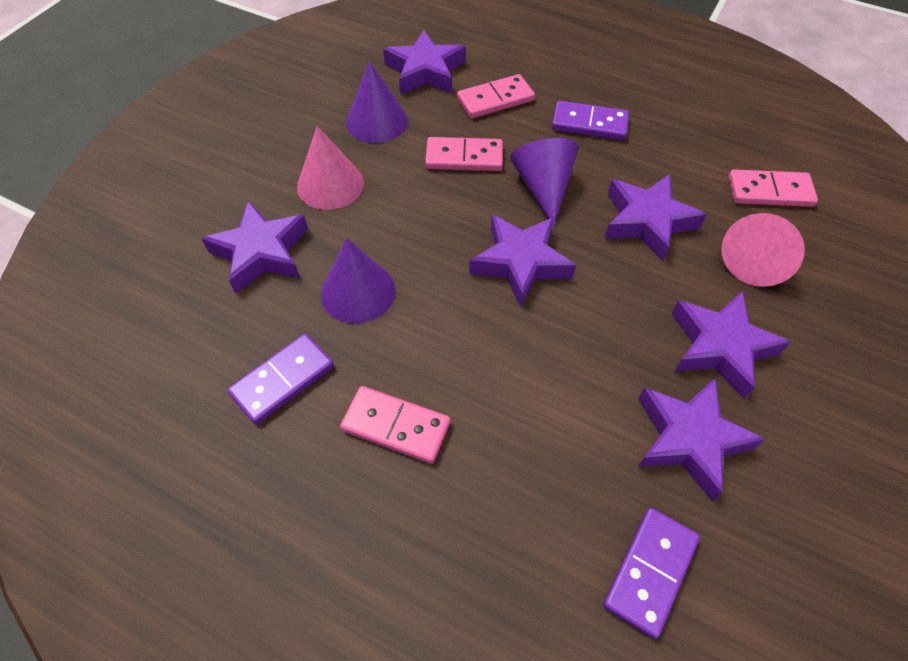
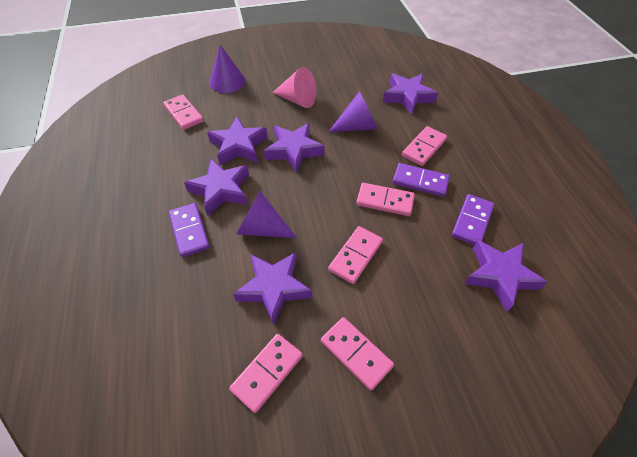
pink cone: [297,126,364,210] [721,213,805,287] = 2 -> [272,67,317,108] = 1
pink domino: [340,386,450,464] [425,137,503,171] [457,74,535,118] [728,169,818,207] = 4 -> [163,94,204,130] [229,334,303,413] [321,317,394,390] [328,226,383,284] [356,183,415,216] [402,126,447,166] = 6

